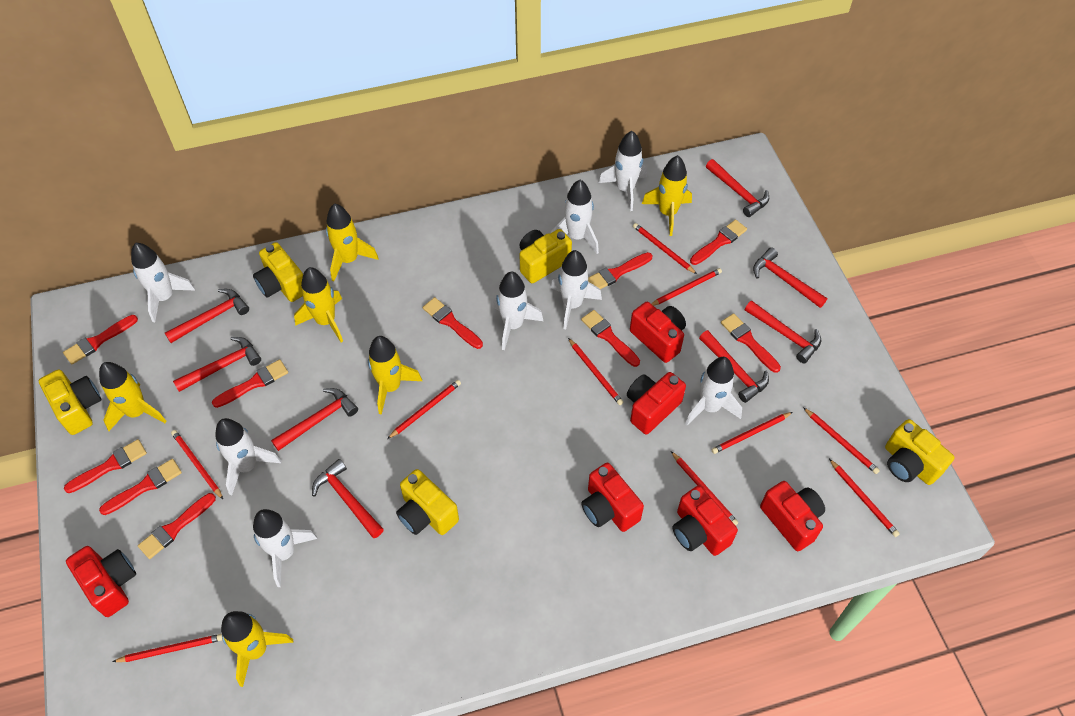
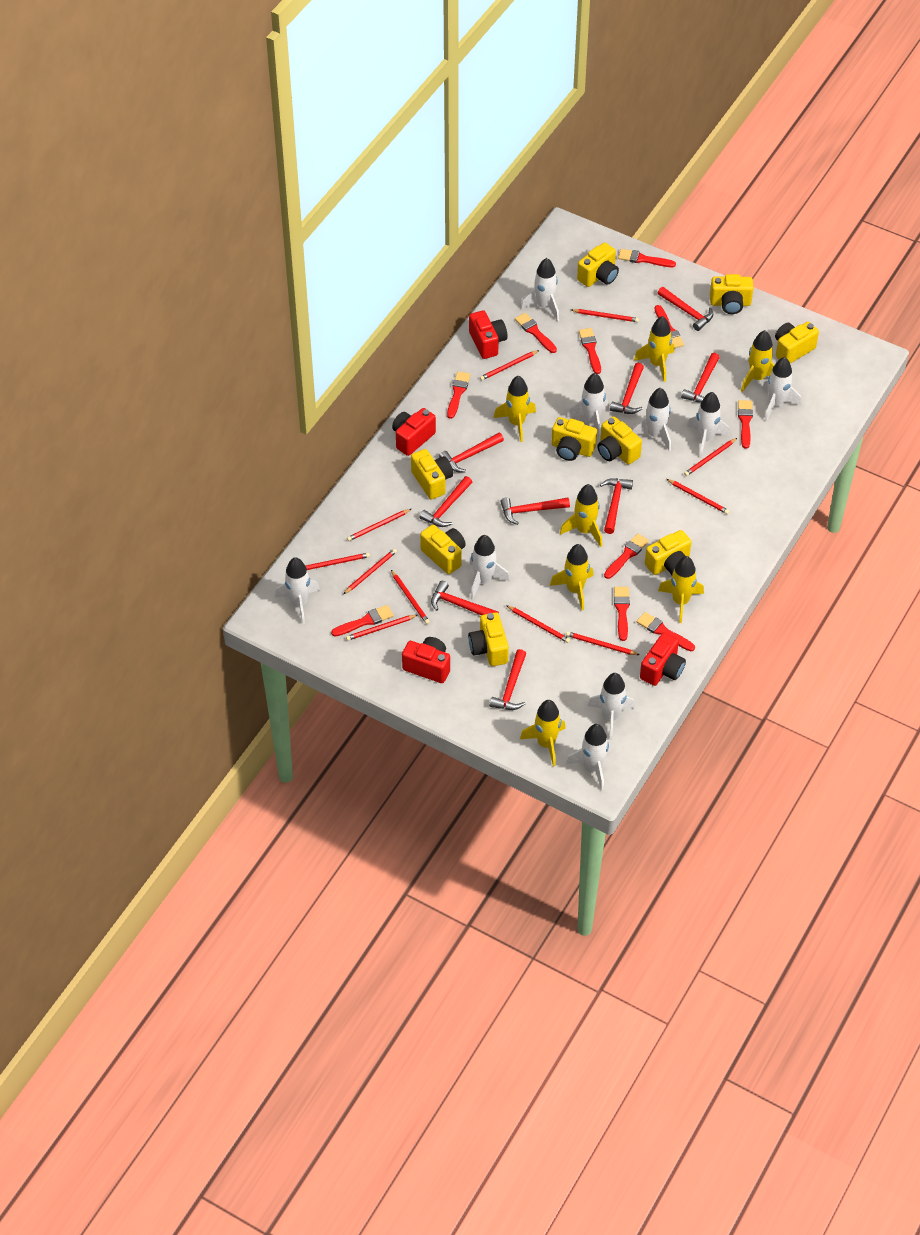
red camera: [66,546,136,617] [581,463,644,532] [627,372,686,434] [630,302,686,363] [673,486,738,556] [760,481,825,551] = 6 -> [392,408,436,456] [402,637,450,683] [469,310,508,359] [640,632,686,686] = 4
red hammer: [165,289,249,343] [173,337,261,392] [271,388,358,451] [312,459,384,538] [699,330,769,403] [706,159,769,217] [745,301,821,363] [753,247,827,308] = 8 -> [420,476,472,527] [431,581,499,615] [439,432,504,472] [489,649,526,710] [500,497,570,525] [600,478,633,534] [610,363,644,414] [658,287,713,331] [681,353,720,403] = 9
red pencil: [113,634,223,662] [171,430,223,499] [387,380,461,439] [568,338,623,405] [633,223,697,274] [651,268,722,306] [671,451,738,526] [712,412,793,454] [804,408,880,474] [829,459,900,537] = 10 -> [306,553,370,570] [344,549,397,594] [346,615,417,641] [347,509,411,541] [391,570,430,624] [480,350,539,380] [506,605,570,643] [566,631,639,655] [572,309,639,322] [667,479,729,514] [684,438,737,476] = 11
white rocket: [131,243,196,322] [215,418,281,495] [253,509,318,587] [493,271,543,350] [550,250,602,329] [551,180,599,254] [599,131,647,211] [685,357,742,426] = 8 -> [275,557,320,624] [470,535,510,600] [521,258,559,322] [566,724,611,790] [567,373,608,439] [588,673,635,740] [632,388,671,451] [687,392,730,458] [762,357,801,421] = 9
yellow camera: [39,369,101,435] [253,242,303,302] [396,469,459,535] [520,229,572,283] [885,419,954,485] = 5 -> [411,449,453,499] [420,525,466,574] [468,612,509,666] [551,417,597,461] [577,242,619,287] [597,416,642,465] [645,530,691,575] [710,274,754,314] [775,322,819,363] = 9
yellow rocket: [99,362,166,431] [221,611,294,687] [294,267,343,342] [326,203,379,282] [368,336,422,415] [642,155,692,236] = 6 -> [494,376,536,442] [520,700,566,766] [550,544,593,610] [560,484,602,547] [634,316,674,382] [658,556,704,623] [741,330,774,392] = 7

